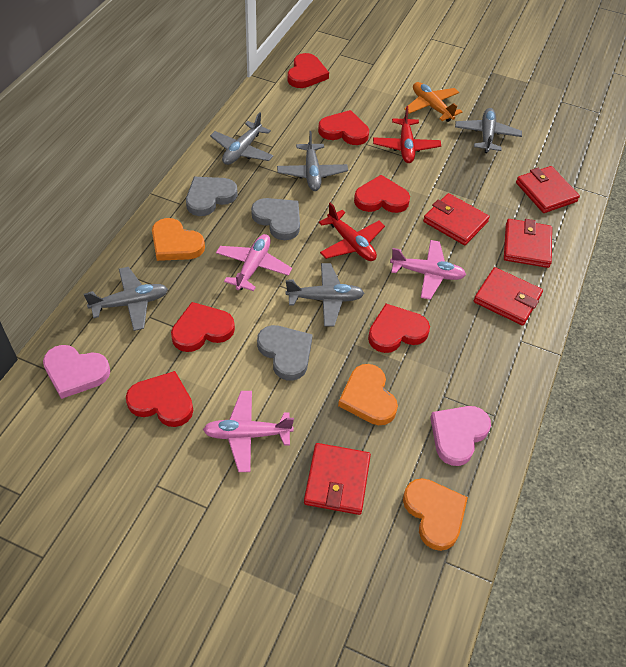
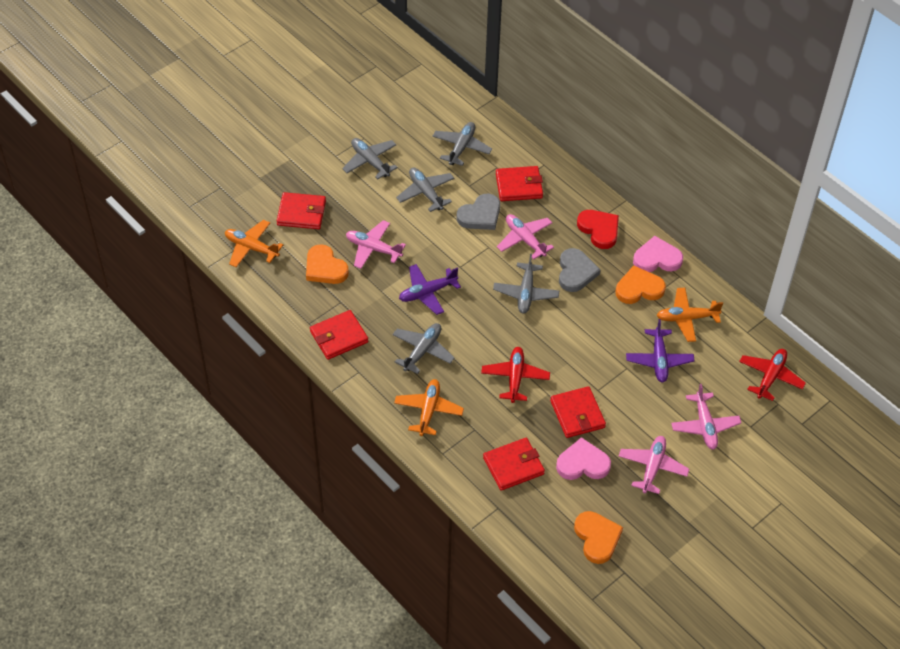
grey heart: [186,177,238,216] [251,198,300,240] [257,325,313,381] = 3 -> [457,194,500,230] [559,248,601,292] = 2
orange plane: [404,82,462,122] = 1 -> [225,220,283,267] [394,379,464,436] [656,288,723,342] = 3
pink plane: [203,391,294,472] [216,234,292,291] [390,240,466,300] = 3 -> [346,220,406,269] [497,214,554,259] [619,436,689,494] [671,384,741,450] = 4
purple plane: none = 0 -> [399,264,461,315] [626,319,695,382] = 2
red heart: [126,371,193,427] [171,302,235,352] [288,53,329,88] [318,110,369,145] [354,175,410,213] [368,304,430,353] = 6 -> [577,210,619,249] = 1

